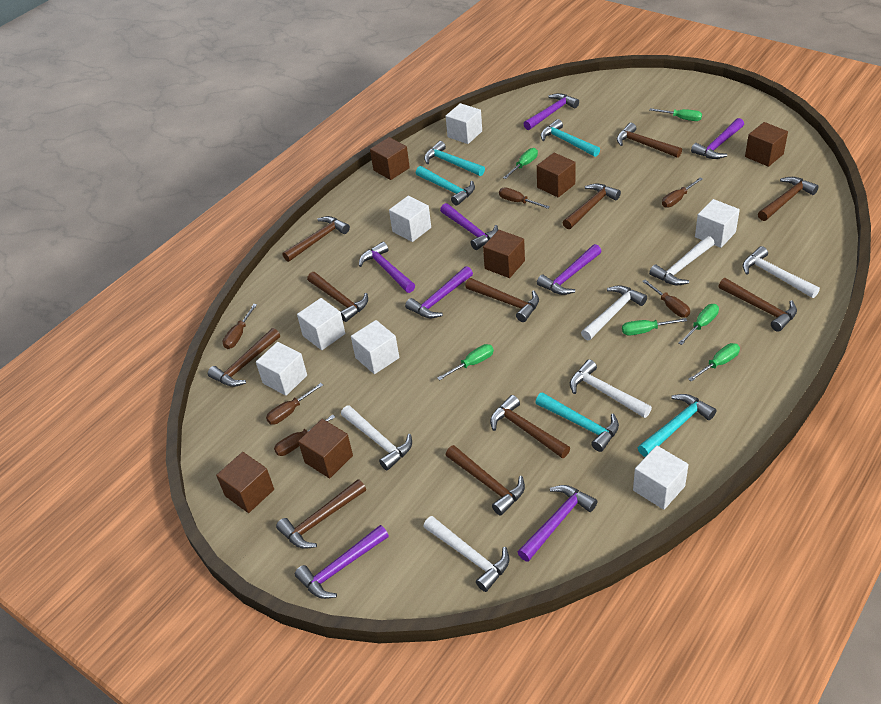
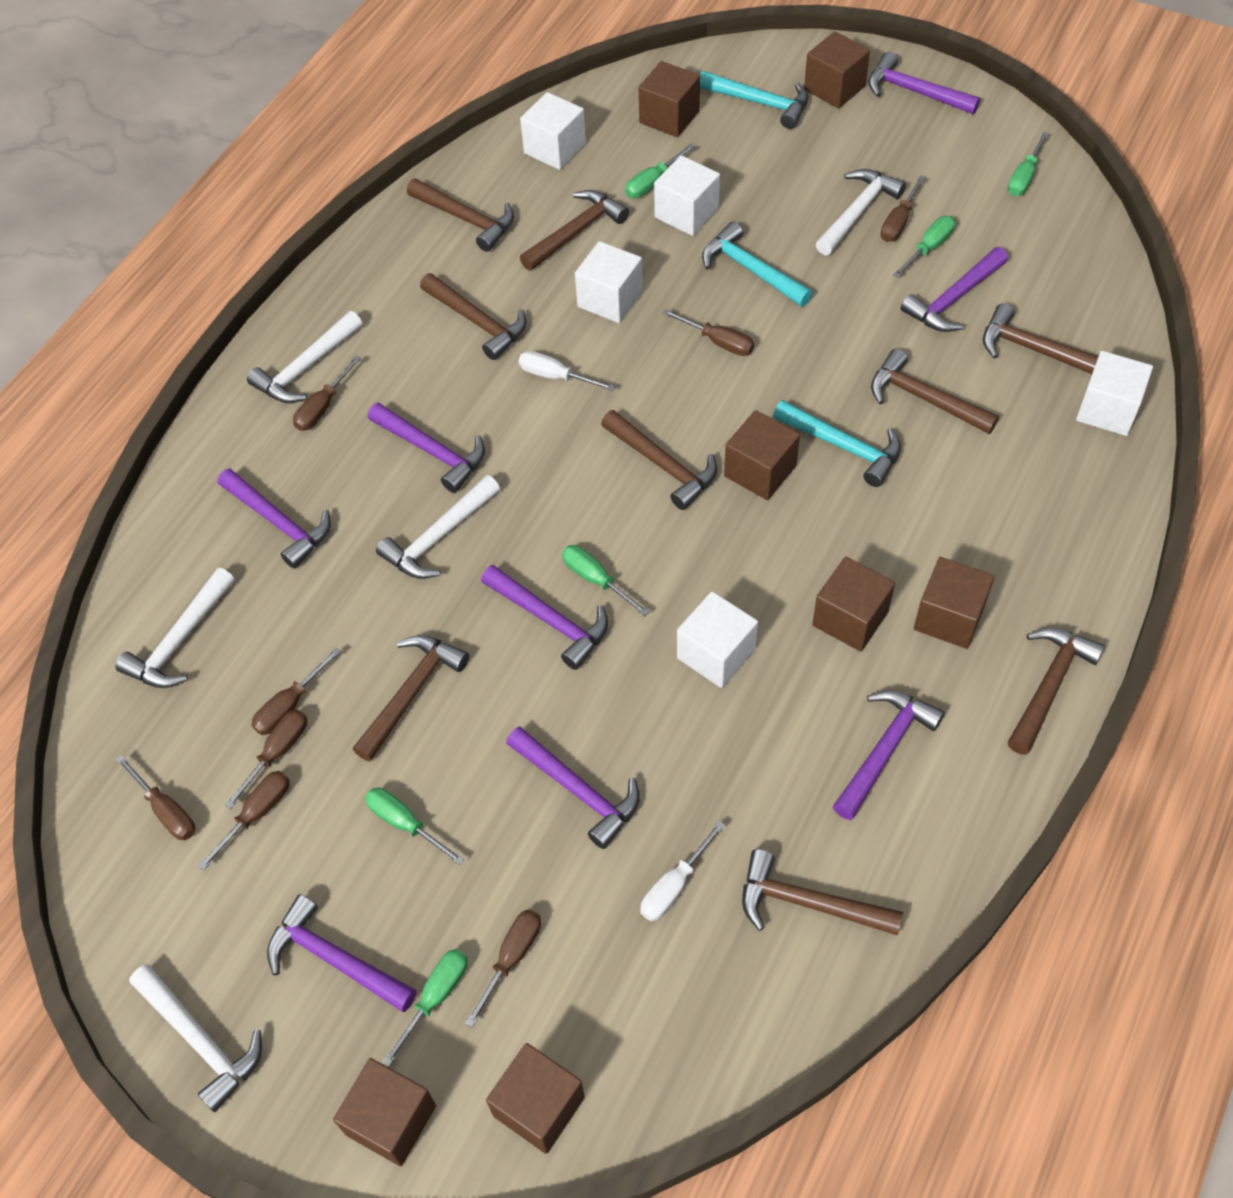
brown cube: [216,452,274,513] [298,419,353,478] [370,137,410,180] [483,230,525,278] [537,153,576,197] [745,122,788,167] = 6 -> [333,1058,436,1166] [486,1043,585,1154] [639,61,700,137] [724,410,800,500] [804,31,870,108] [812,557,895,652] [914,557,995,649] = 7
brown hammer: [208,328,280,387] [276,479,366,549] [282,216,350,262] [307,272,368,322] [446,445,525,516] [465,278,539,322] [490,395,570,458] [563,183,621,229] [617,123,682,158] [718,278,797,332] [758,177,819,221] = 11 -> [353,635,469,762] [407,179,514,252] [420,273,526,360] [520,190,629,271] [601,410,717,510] [742,849,903,935] [871,349,999,434] [983,303,1098,374] [1007,627,1105,755] = 9
brown screwdriver: [223,304,257,349] [266,383,323,425] [274,415,335,456] [499,187,550,209] [642,280,690,317] [662,178,702,208] = 6 -> [116,755,195,840] [198,771,290,871] [225,710,307,809] [251,648,341,735] [293,356,361,431] [465,909,541,1028] [663,309,754,356] [881,175,926,242] = 8
turquoise hammer: [416,166,475,206] [424,141,485,176] [535,392,619,452] [541,119,600,157] [638,394,716,457] = 5 -> [700,71,808,129] [702,222,813,307] [773,400,901,487] = 3
white cube: [256,342,307,396] [297,298,345,350] [351,320,399,374] [389,196,431,242] [446,103,482,144] [633,446,689,510] [695,199,740,248] = 7 -> [520,92,586,170] [575,241,643,323] [654,155,720,236] [677,591,758,688] [1076,351,1153,436] = 5
white hammer: [341,405,412,470] [423,516,509,592] [570,359,652,418] [581,285,647,340] [649,236,714,285] [742,246,820,298] = 6 -> [115,568,235,688] [129,964,262,1112] [247,311,363,403] [376,475,500,579] [816,169,906,255] = 5
white screwdriver: none = 0 -> [519,351,615,391] [640,821,725,921] = 2

